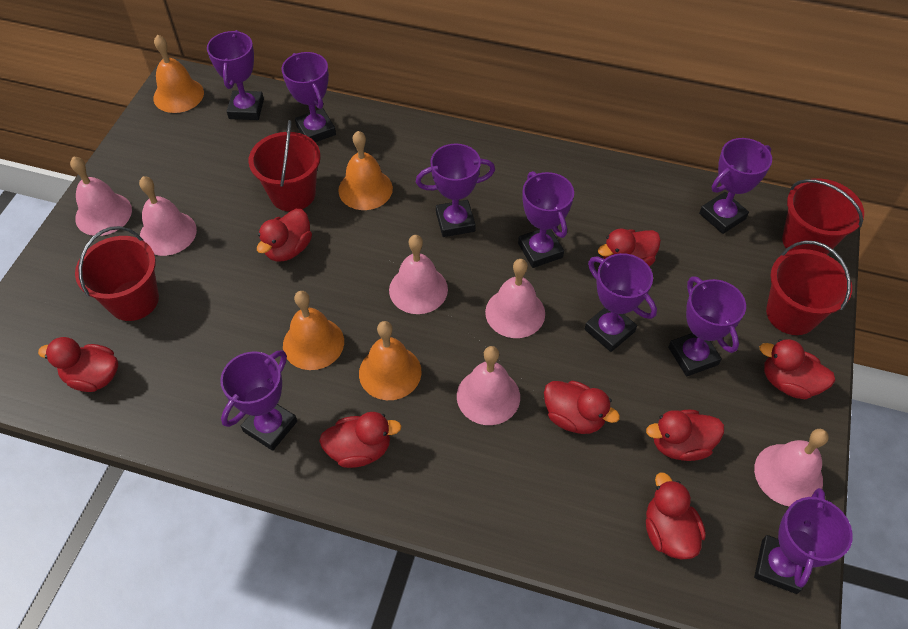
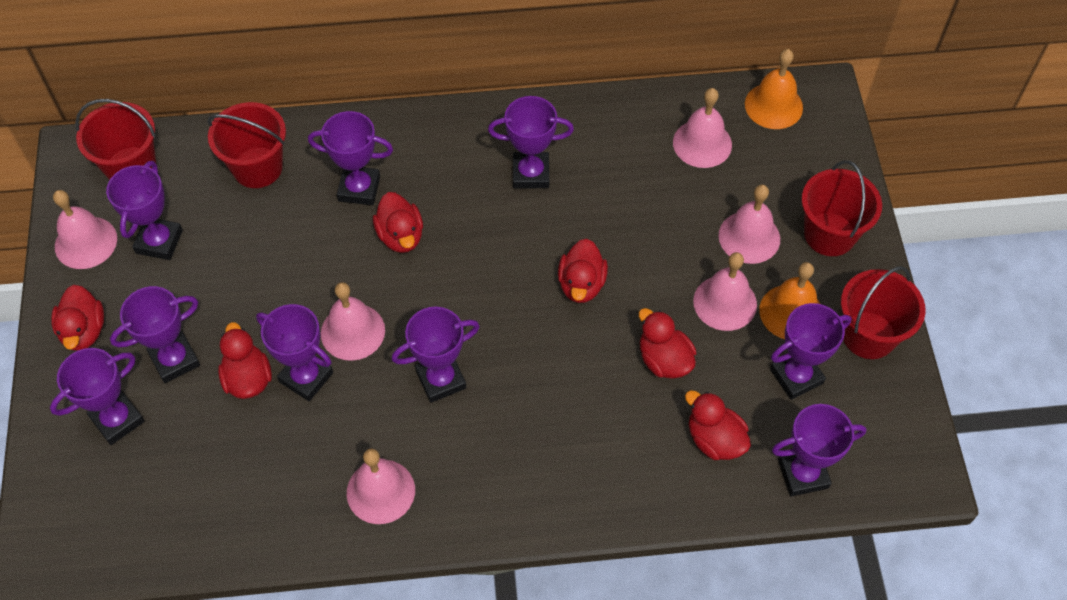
orange bell: [153,35,204,113] [283,291,344,370] [338,131,393,210] [359,321,422,400] = 4 -> [745,49,803,129] [759,262,820,339] = 2
red duck: [38,337,118,392] [257,209,312,262] [319,412,402,468] [544,381,620,434] [598,229,661,267] [646,410,724,461] [646,472,706,560] [760,339,835,399] = 8 -> [51,285,104,351] [218,322,272,399] [373,192,423,253] [558,239,608,303] [639,308,696,379] [685,390,751,460] = 6

